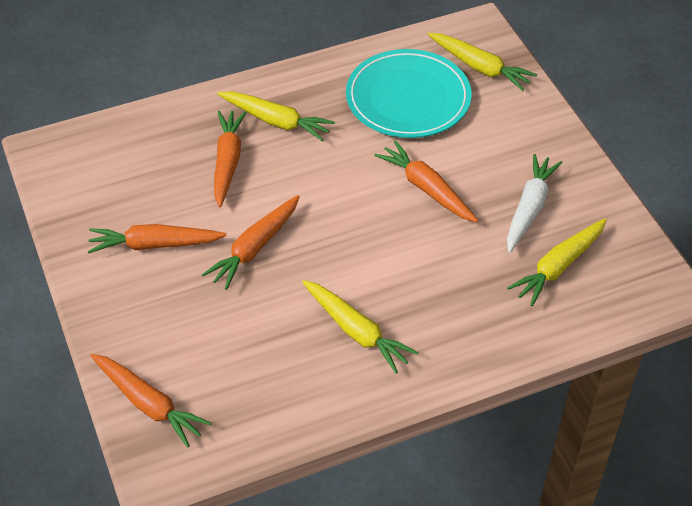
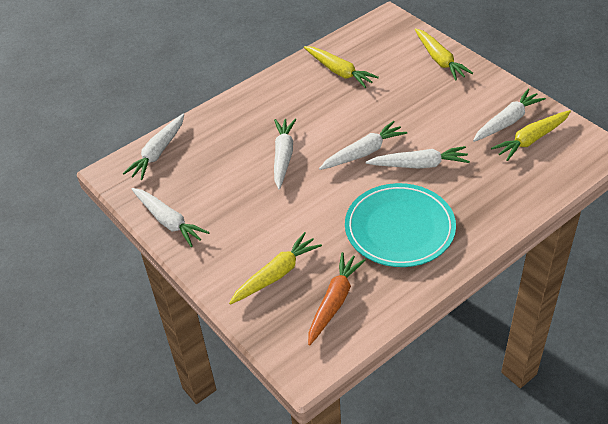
orange carrot: [88,224,227,253] [91,354,212,448] [202,195,300,290] [214,111,247,207] [374,140,478,223] = 5 -> [308,252,366,345] = 1
white carrot: [507,154,562,253] = 1 -> [123,114,184,180] [131,188,210,247] [274,118,296,190] [319,121,407,170] [366,146,470,169] [473,89,546,142] = 6

